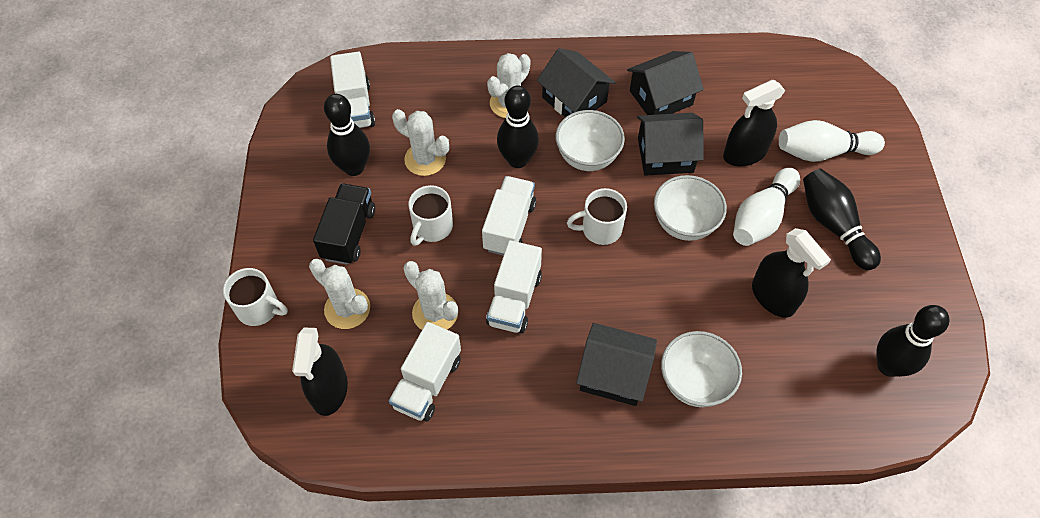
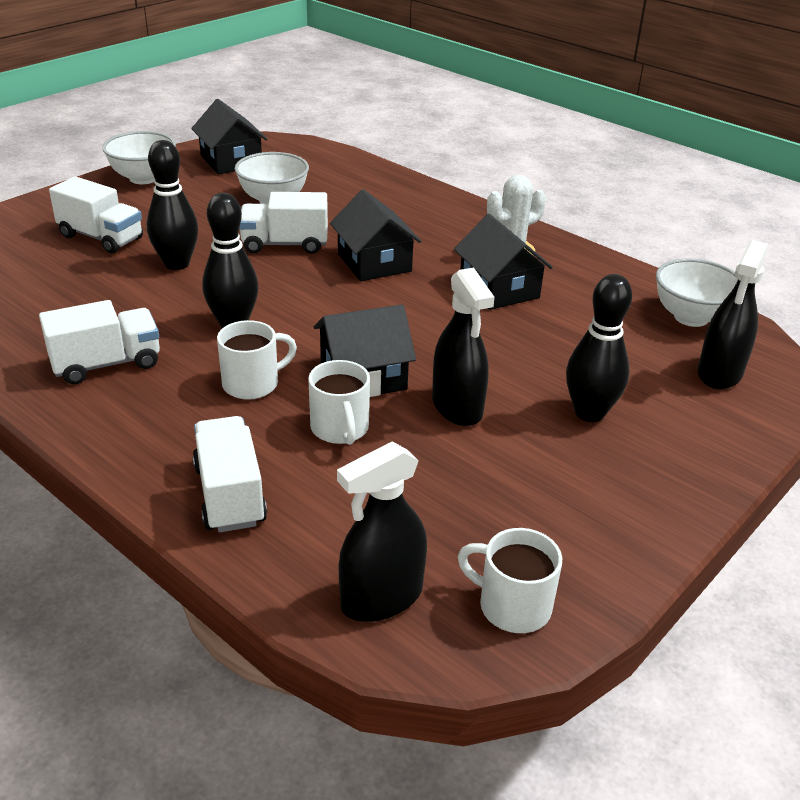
black bowling pin: [324,94,370,176] [497,86,539,168] [803,169,881,270] [876,305,950,377] = 4 -> [147,140,199,270] [202,193,259,328] [566,274,632,422] = 3
black truck: [313,183,375,265] = 1 -> none = 0
white bowling pin: [733,168,800,246] [779,120,885,162] = 2 -> none = 0
white cactus: [309,259,370,329] [392,109,449,176] [403,261,458,330] [487,53,530,118] = 4 -> [487,175,546,256] = 1

